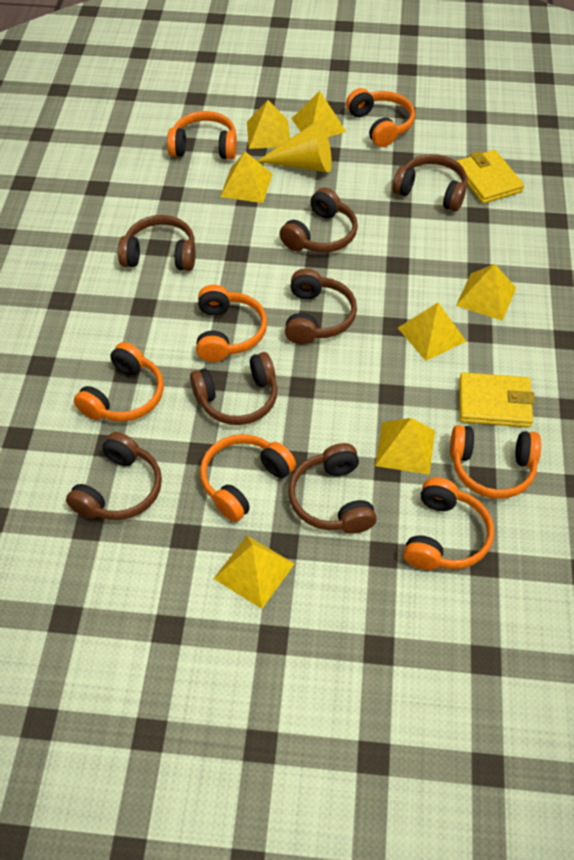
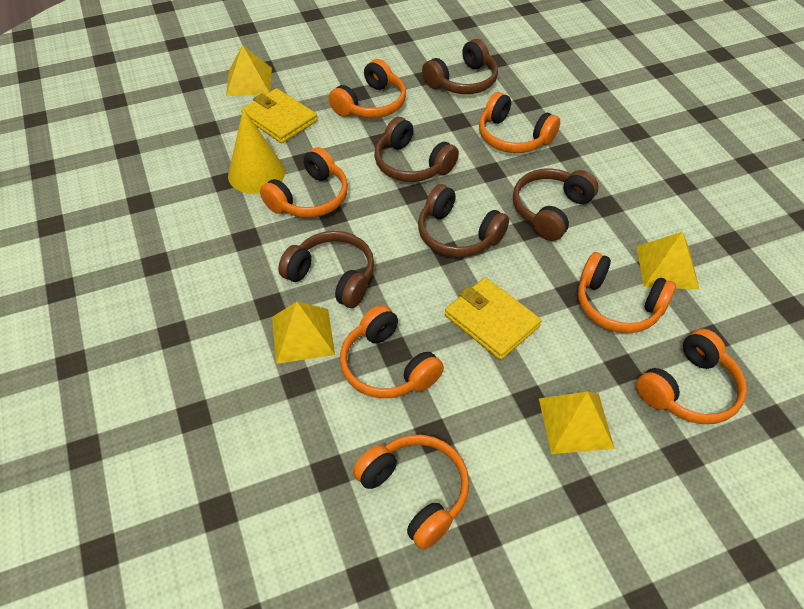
brown headphones: [66,432,162,520] [118,215,196,271] [190,352,278,425] [280,188,358,253] [285,268,357,344] [288,443,377,534] [392,154,468,212] = 7 -> [278,231,374,308] [374,117,459,182] [418,184,509,257] [422,39,498,94] [513,168,599,241] = 5
yellow pyramid: [214,535,294,609] [220,151,273,203] [247,100,290,149] [291,91,346,137] [375,418,435,475] [398,303,467,361] [456,264,516,321] = 7 -> [226,45,272,96] [272,302,335,364] [539,392,615,454] [636,232,699,289] = 4

